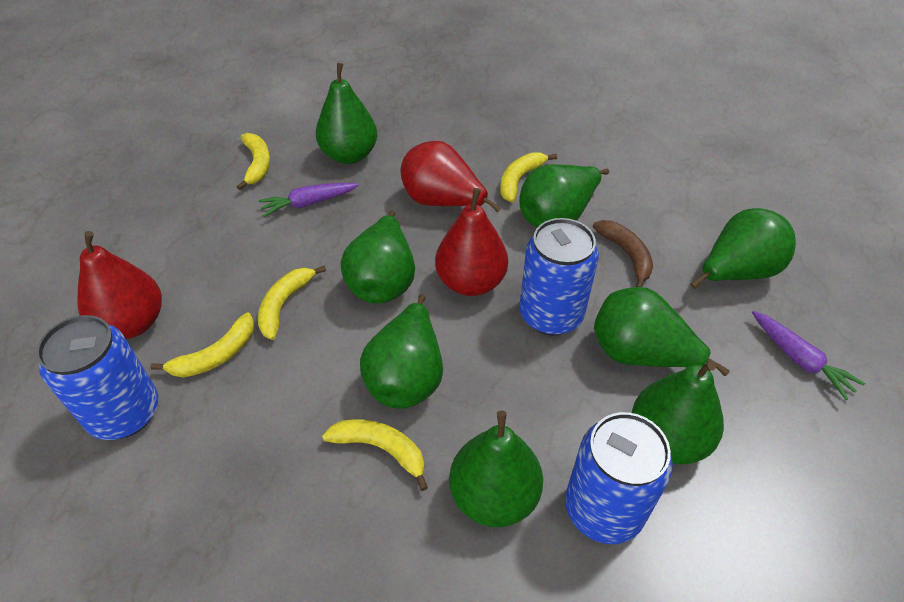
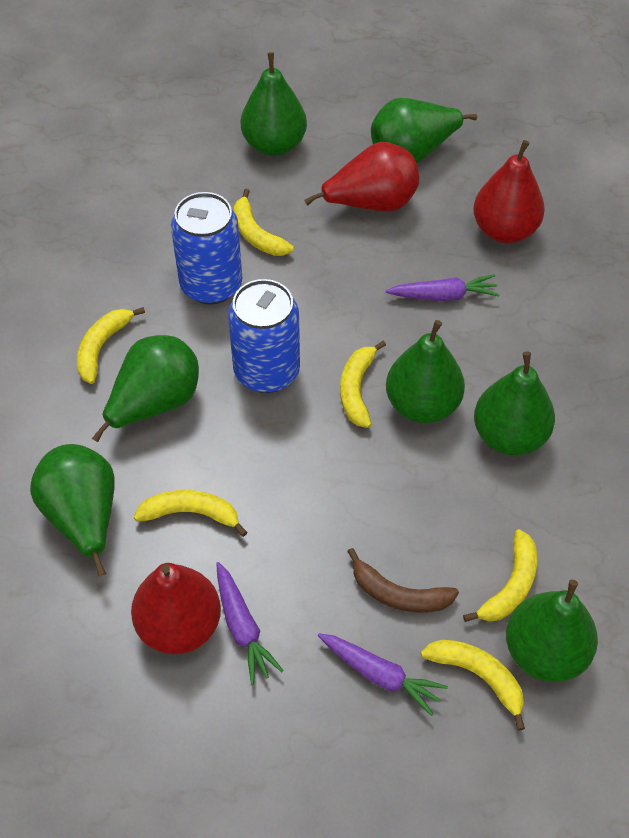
blue can: [36,315,158,440] [519,218,599,336] [565,412,672,544] = 3 -> [171,192,242,305] [228,279,300,393] = 2
green pear: [316,63,378,164] [341,210,415,304] [360,294,443,409] [449,411,543,527] [519,164,609,227] [594,287,730,376] [632,361,724,465] [690,208,796,289] = 8 -> [30,444,115,577] [92,335,199,442] [241,52,307,156] [371,98,477,164] [386,320,465,423] [474,351,555,455] [506,580,598,682] = 7
purple carrot: [258,183,359,217] [752,311,865,400] = 2 -> [216,562,284,685] [318,634,448,716] [386,274,500,301] = 3
yellow banana: [150,313,254,377] [237,133,270,190] [258,265,326,340] [322,419,428,491] [500,152,557,202] = 5 -> [77,307,145,384] [134,490,247,537] [234,189,294,256] [340,341,386,428] [421,640,525,731] [463,529,537,622] = 6

